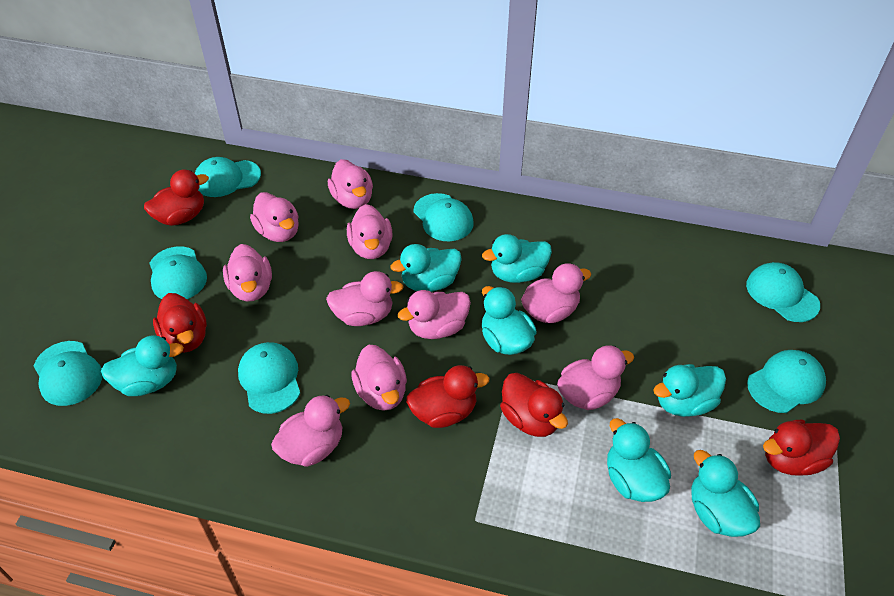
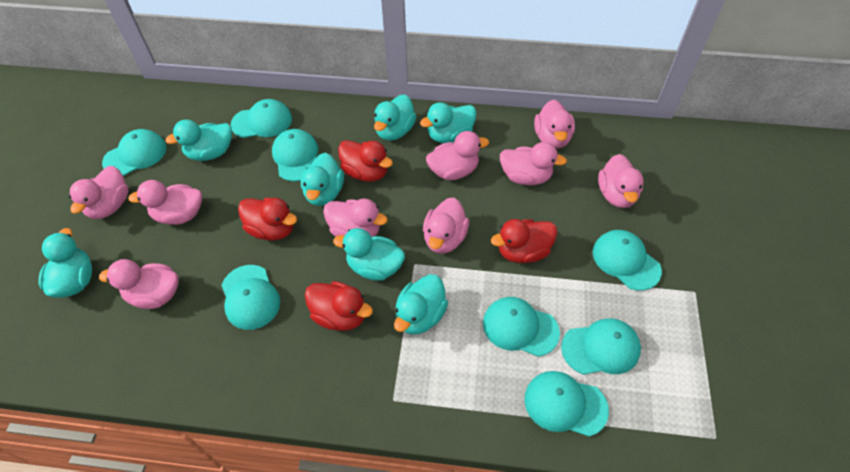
pink duck: [223,244,272,301] [250,192,299,242] [271,395,350,467] [326,271,404,326] [328,159,373,209] [347,204,393,259] [351,345,407,411] [398,290,471,339] [521,263,591,323] [557,345,634,410] = 10 -> [69,166,129,219] [99,259,179,309] [128,180,202,225] [323,199,388,237] [423,197,469,254] [426,131,489,180] [500,142,567,186] [534,100,575,149] [598,154,644,208] = 9
red duck: [144,169,209,226] [153,293,207,353] [406,365,489,428] [500,373,568,437] [763,420,840,476] = 5 -> [238,198,297,241] [305,281,373,331] [338,140,393,182] [491,219,557,263] = 4
turquoise cap: [34,341,102,406] [149,246,207,299] [195,157,261,197] [238,342,300,414] [414,193,474,241] [746,262,820,322] [747,350,826,413] = 7 -> [102,129,166,176] [221,265,280,330] [231,99,292,138] [272,129,318,182] [483,297,560,357] [524,371,609,437] [561,318,641,375] [593,230,662,291] = 8

